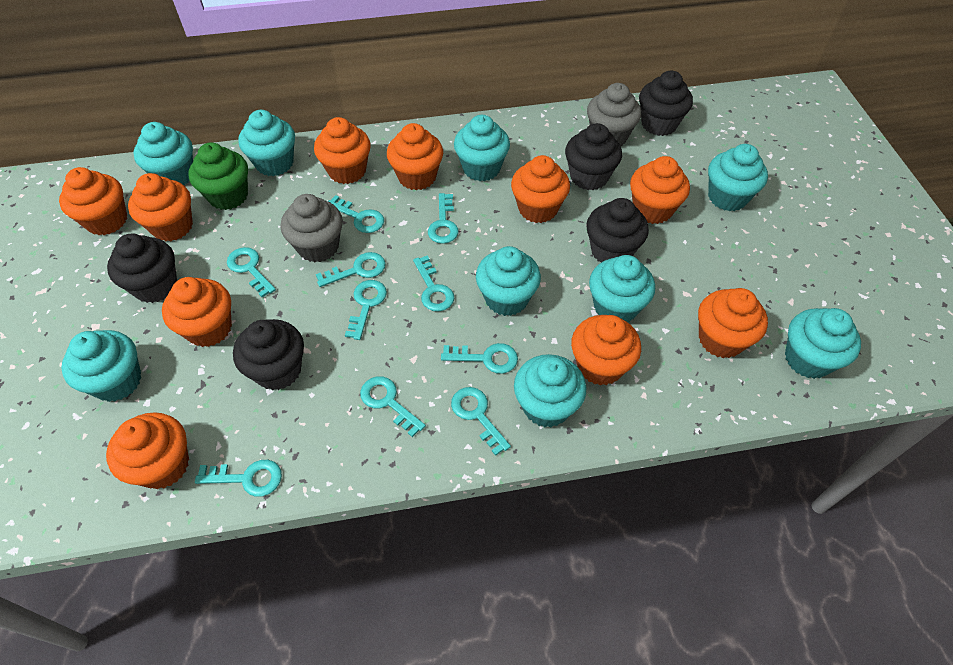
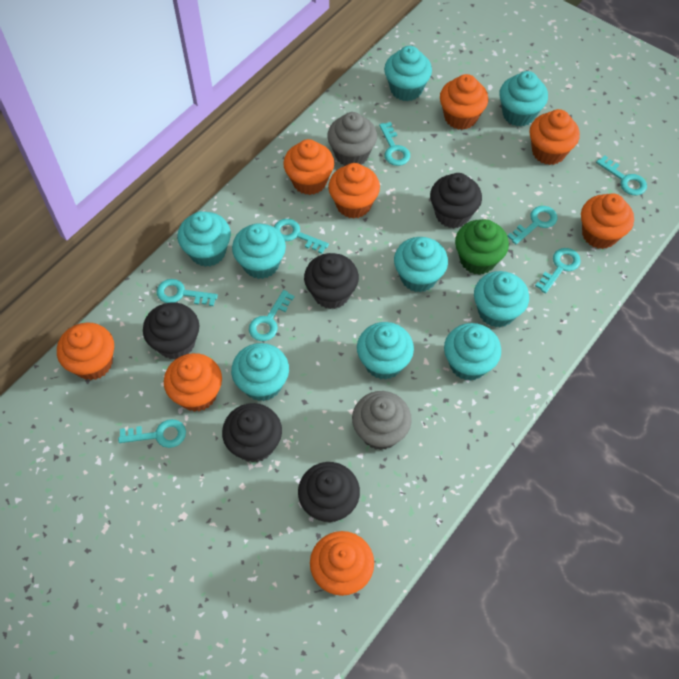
orange cupcake: [59,167,127,235] [106,412,189,489] [128,173,193,242] [162,277,232,347] [314,117,371,184] [387,123,443,190] [511,155,570,223] [571,315,641,386] [630,156,690,224] [698,288,768,358] = 10 -> [57,322,114,380] [164,353,222,412] [283,139,334,195] [310,531,374,596] [328,163,380,218] [440,74,488,130] [530,109,580,165] [581,193,634,249] = 8
turquoise key: [195,460,282,497] [227,247,276,297] [316,252,386,287] [328,195,384,233] [345,280,387,340] [360,376,426,437] [413,255,454,311] [428,193,458,244] [441,343,518,374] [451,387,511,456] = 10 -> [118,419,186,448] [157,279,218,306] [249,290,294,341] [274,219,329,254] [379,122,410,166] [508,206,557,244] [535,248,581,293] [596,155,647,195] = 8

